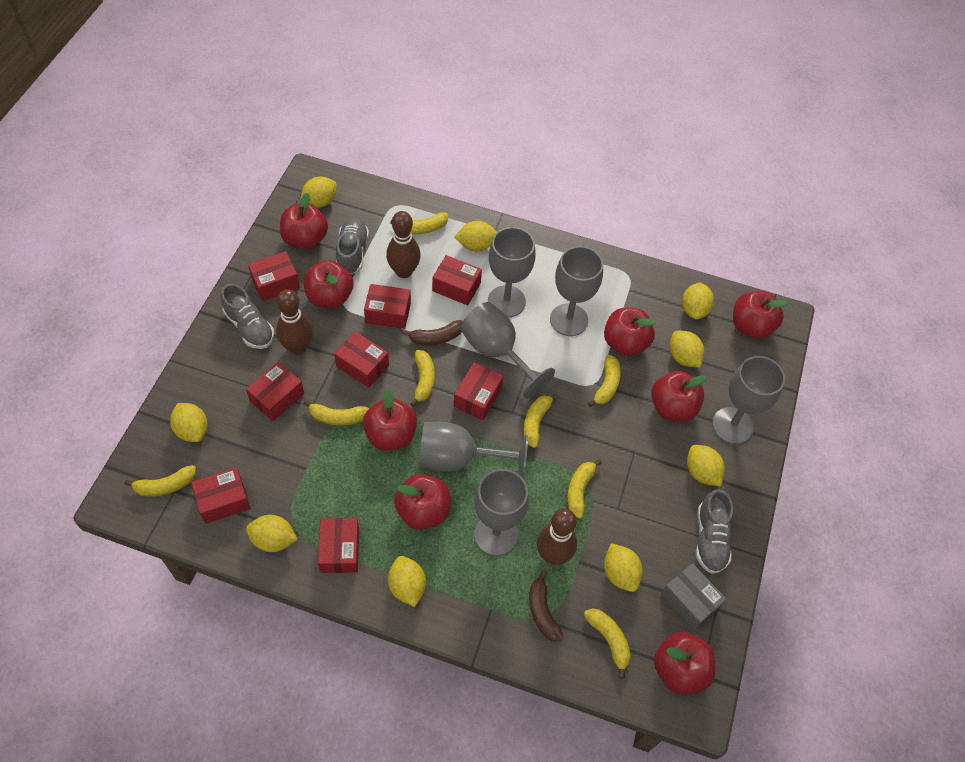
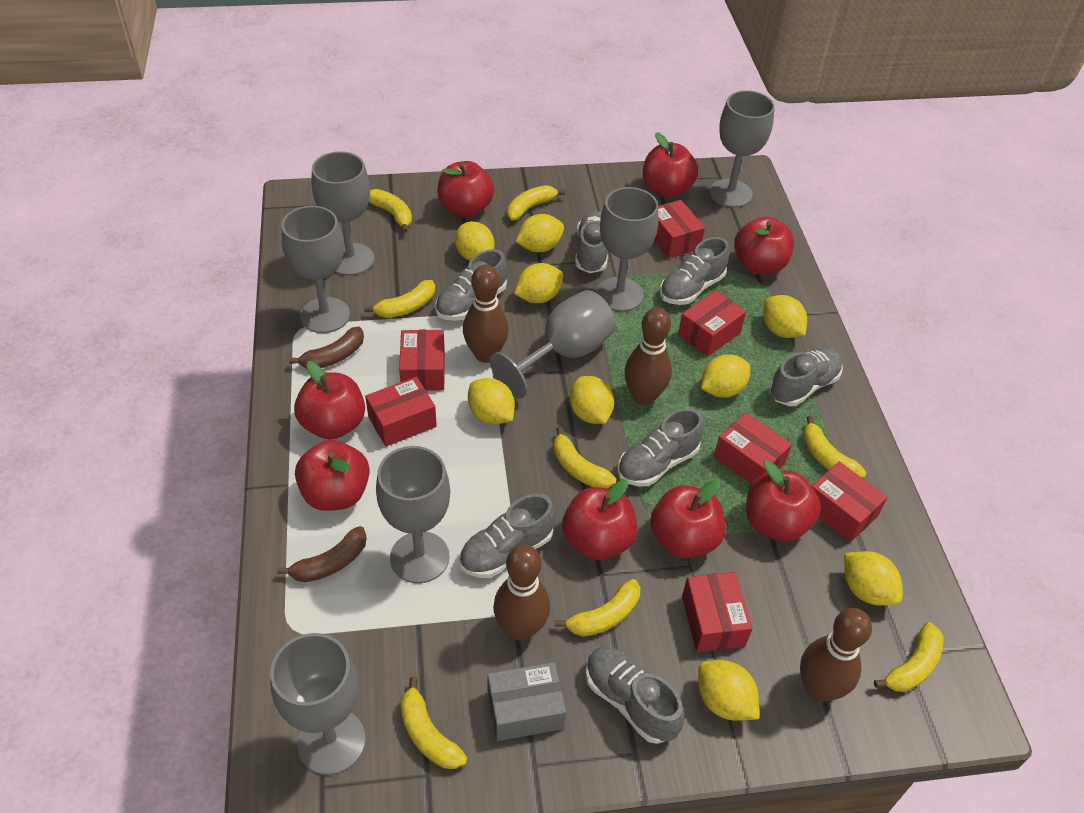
brown bowling pin: [276,289,313,355] [386,211,421,278] [537,508,577,565] = 3 -> [463,265,509,363] [493,544,550,641] [624,307,672,405] [800,608,872,702] = 4
grey goblet: [419,422,528,478] [461,302,555,399] [474,469,529,556] [488,227,536,318] [550,246,603,336] [712,356,785,444] = 6 -> [270,633,366,775] [282,206,350,333] [311,151,374,276] [376,446,450,583] [490,290,616,399] [596,187,658,312] [709,90,775,208] = 7
grey shoe: [221,284,274,349] [336,218,369,274] [696,489,733,574] = 3 -> [435,249,507,321] [459,494,555,578] [575,211,608,273] [586,647,685,744] [617,408,704,486] [660,237,729,305] [769,348,843,406] = 7
red box: [191,467,250,524] [246,362,304,421] [248,251,300,301] [318,518,359,573] [334,332,389,388] [364,284,411,329] [432,255,482,305] [454,362,503,420] = 8 -> [365,377,437,447] [399,330,445,391] [654,200,705,258] [678,290,746,356] [682,572,753,652] [714,413,792,484] [812,462,887,542] = 7

